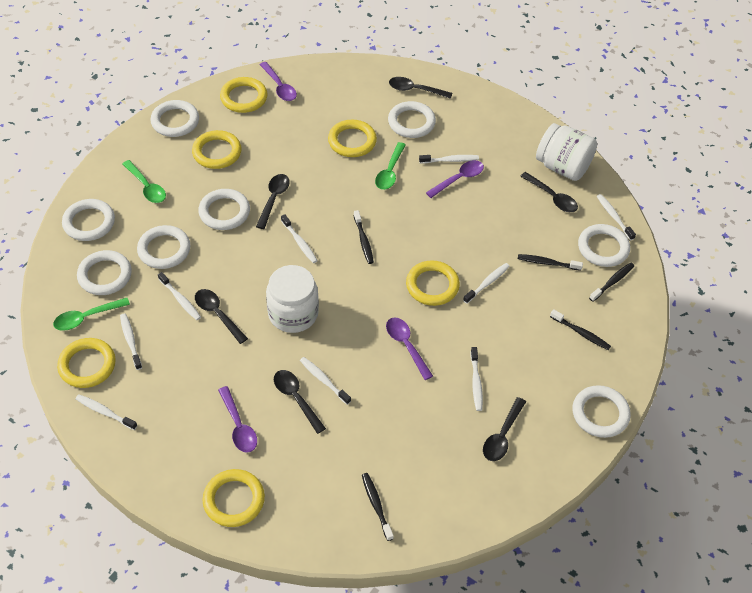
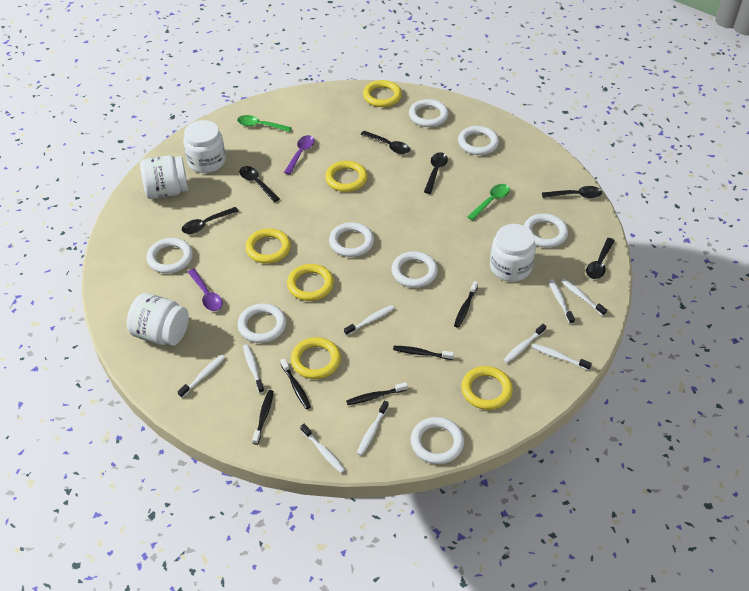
green spoon: [53,298,130,331] [122,160,166,203] [375,142,406,190] = 3 -> [237,115,292,132] [467,184,510,220] = 2
purple spoon: [218,386,257,453] [260,62,297,101] [386,317,433,380] [426,160,484,198] = 4 -> [188,269,223,311] [284,135,315,175] = 2
white jar: [266,265,319,333] [536,123,597,181] = 2 -> [127,293,189,346] [140,155,188,199] [183,120,226,173] [490,224,536,282] = 4

